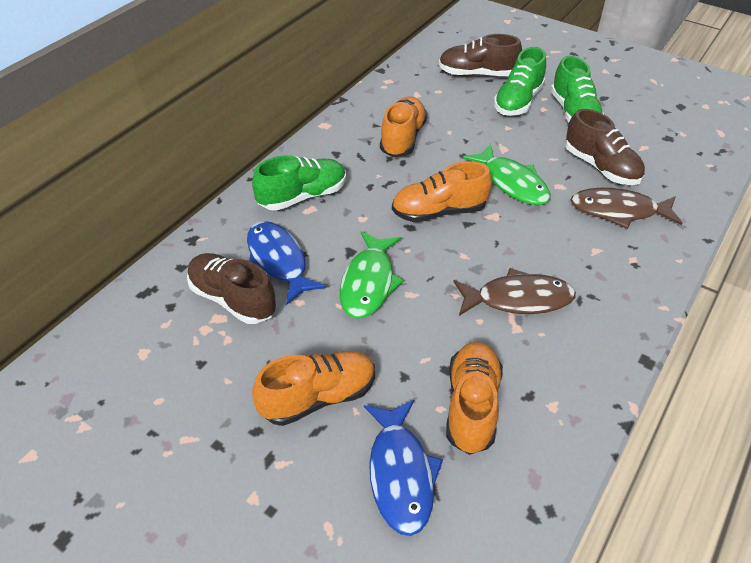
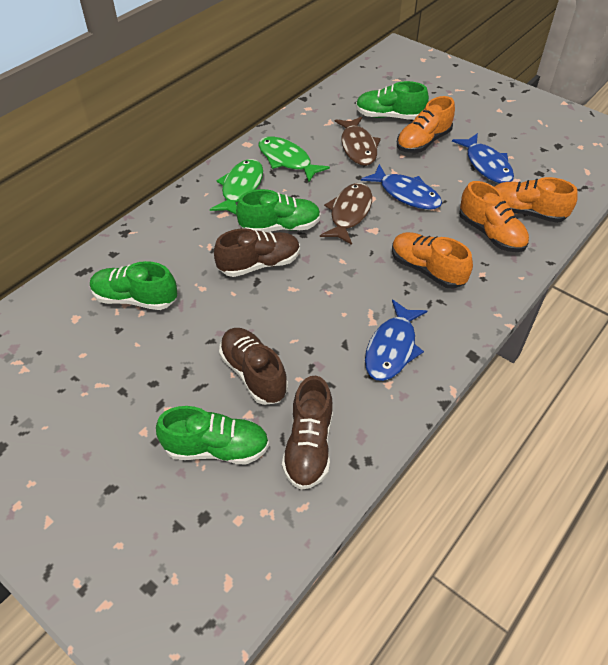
blue fish: [247,221,326,305] [364,400,443,536] = 2 -> [361,164,442,210] [365,299,427,381] [452,133,514,183] = 3
green shoe: [252,155,346,211] [494,47,546,116] [551,56,605,123] = 3 -> [90,261,177,310] [156,406,269,465] [236,189,321,232] [356,81,429,120] = 4

